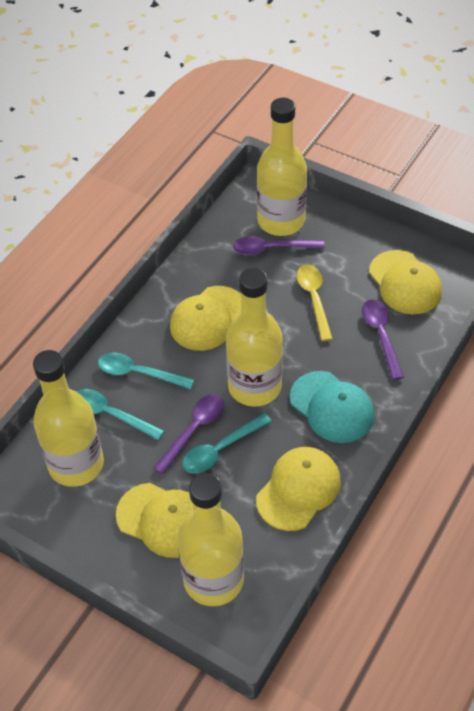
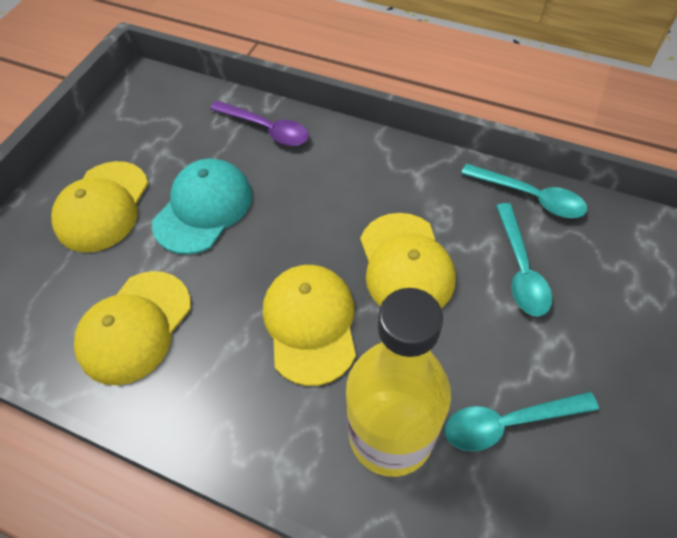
purple spoon: [153,395,224,475] [233,236,325,255] [362,300,404,380] = 3 -> [210,101,309,146] = 1
yellow bottle: [33,350,104,487] [177,473,244,606] [226,268,283,407] [257,98,307,236] = 4 -> [346,288,451,477] = 1
yellow spoon: [296,265,333,341] = 1 -> none = 0

